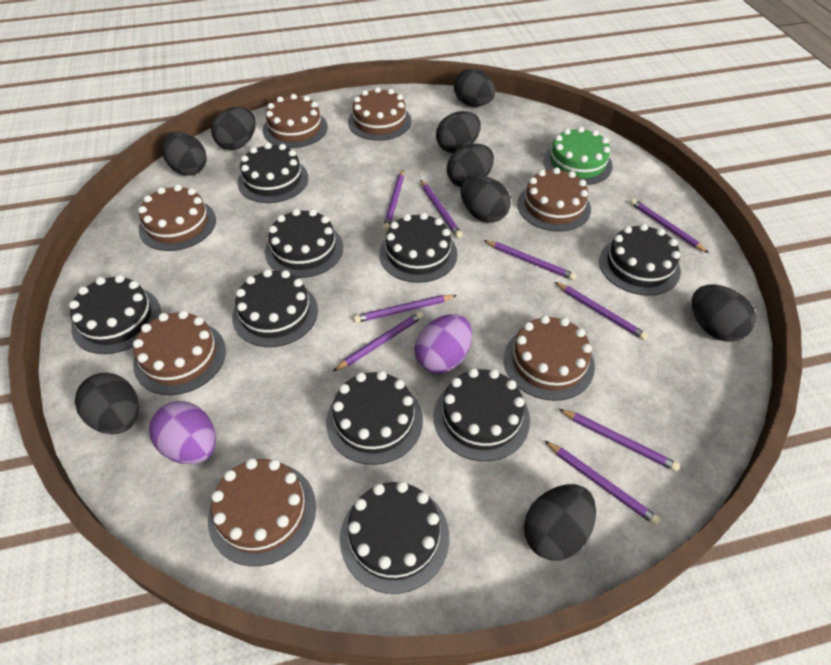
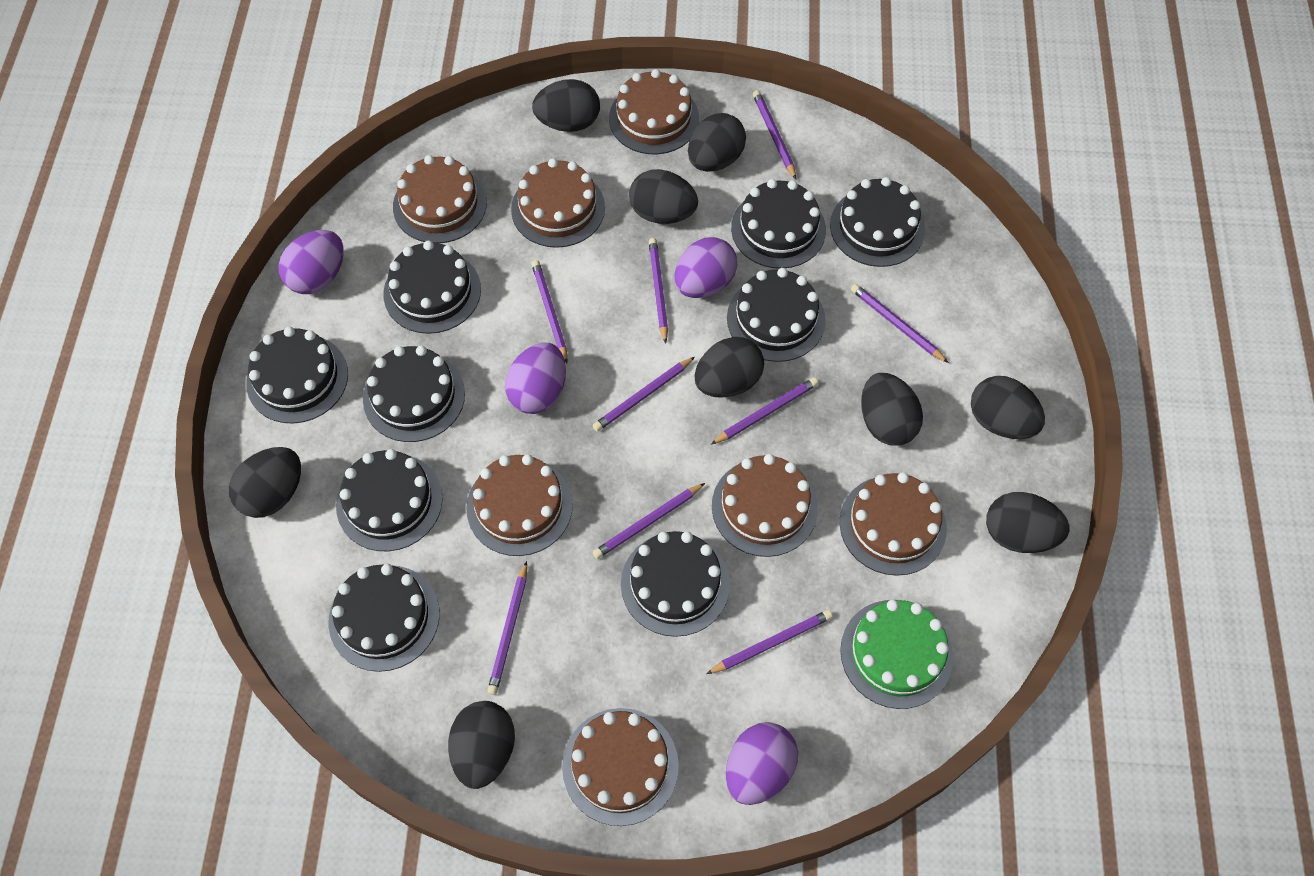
purple egg: [149,401,216,464] [414,314,472,374] = 2 -> [278,230,344,294] [505,343,566,414] [674,237,737,298] [726,722,798,805] = 4

